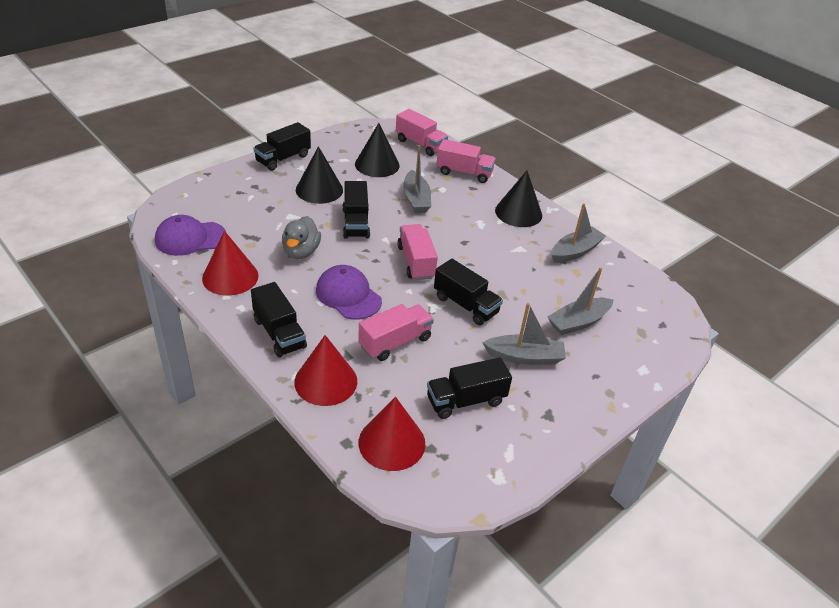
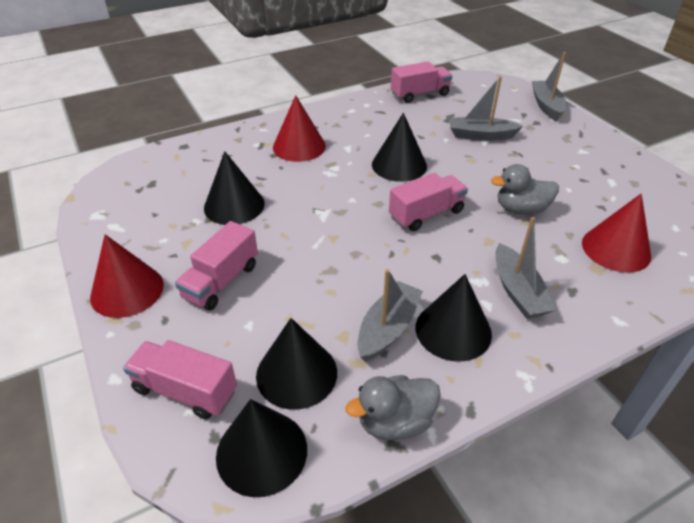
black cone: [296,146,343,204] [355,123,400,177] [495,171,542,227] = 3 -> [204,151,265,225] [216,399,307,497] [256,318,337,410] [372,113,427,182] [416,274,492,362] = 5
black truck: [251,282,307,357] [253,122,311,171] [343,181,370,239] [427,357,512,419] [434,259,503,325] = 5 -> none = 0
grey duck: [282,216,321,259] = 1 -> [345,375,441,440] [491,164,559,215] = 2
purple cap: [155,215,226,256] [316,265,382,320] = 2 -> none = 0

